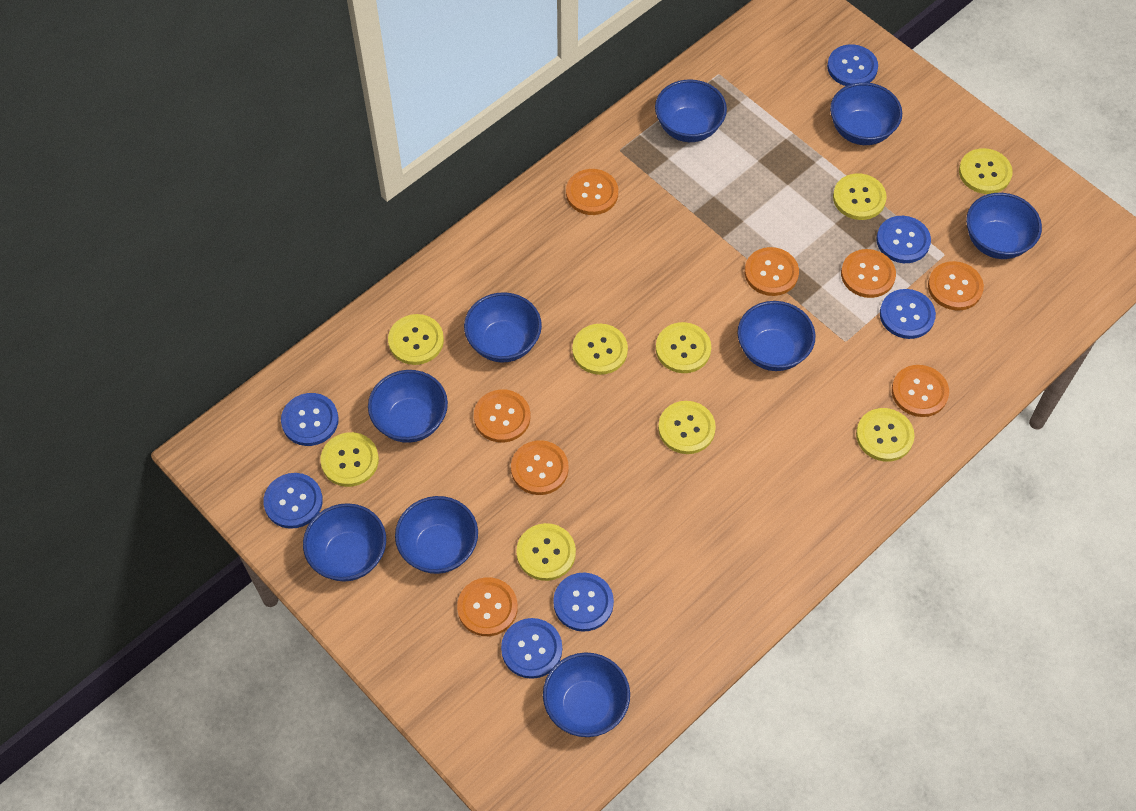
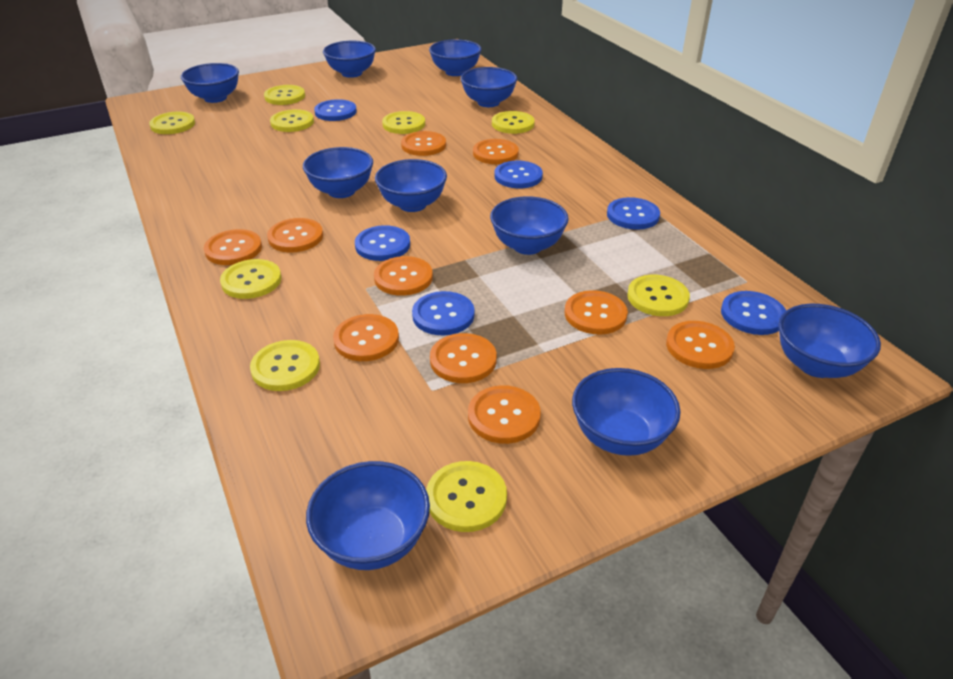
blue bowl: [303,503,386,582] [368,370,448,443] [395,496,478,574] [464,292,542,363] [543,652,630,737] [655,79,727,142] [737,301,816,371] [830,82,902,145] [966,193,1042,259] = 9 -> [181,63,239,103] [303,147,373,198] [306,461,430,570] [323,41,376,78] [375,159,447,212] [429,39,482,76] [461,67,517,107] [490,196,569,255] [572,368,681,456] [778,304,881,378] = 10
blue button: [263,473,323,529] [281,393,339,446] [501,618,562,679] [553,573,614,632] [827,45,878,86] [876,216,931,263] [880,289,936,339] = 7 -> [314,99,357,121] [355,225,410,261] [412,291,475,335] [495,161,543,188] [607,197,660,230] [721,291,786,335] = 6
orange button: [457,577,518,636] [474,389,531,442] [511,440,569,495] [566,169,618,215] [745,247,799,296] [841,249,896,298] [892,365,949,417] [928,261,984,311] = 8 -> [204,229,262,265] [267,218,323,252] [333,314,399,361] [374,256,433,296] [401,131,446,156] [430,333,497,383] [468,385,541,444] [473,139,519,164] [565,290,628,335] [666,321,735,369] = 10

